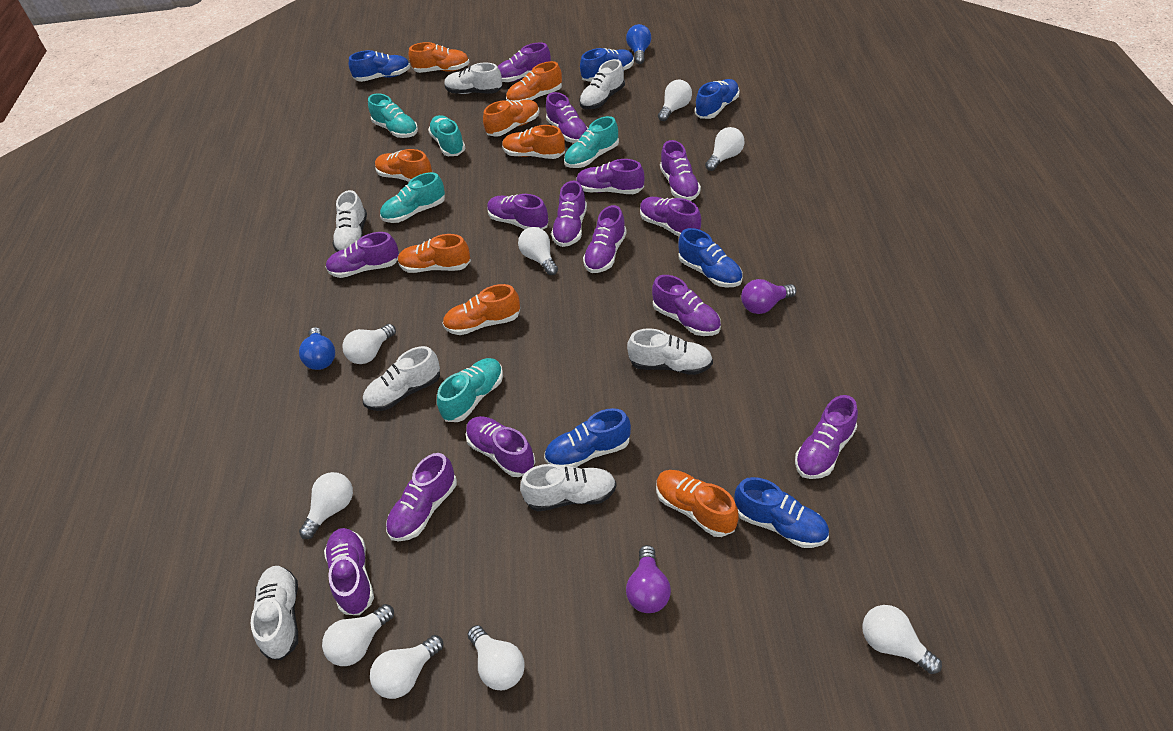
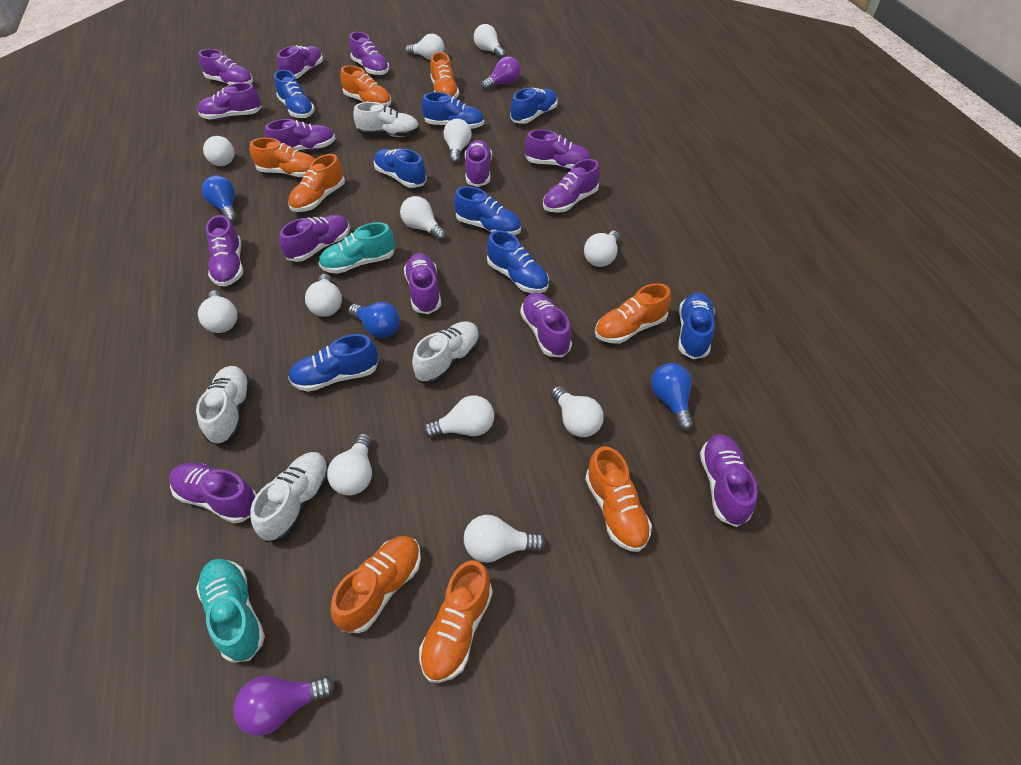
blue light bulb: [299,327,335,370] [626,24,651,64] = 2 -> [202,175,237,223] [348,302,400,339] [651,363,693,431] = 3
blue shoe: [349,50,410,82] [544,408,631,467] [580,48,634,82] [678,228,742,287] [695,79,739,119] [734,477,829,548] = 6 -> [274,70,315,118] [288,334,379,392] [374,149,427,188] [422,92,484,129] [454,186,521,235] [487,230,549,293] [510,88,558,124] [678,292,715,360] = 8
turquoise shoe: [368,94,418,138] [380,172,445,223] [428,115,465,156] [437,358,503,422] [564,116,619,168] = 5 -> [196,559,265,663] [318,222,395,274] = 2
white light bulb: [299,472,353,539] [322,604,394,666] [342,324,396,364] [370,635,443,699] [467,625,525,690] [518,227,558,275] [658,80,692,121] [705,127,744,171] [862,605,942,674] = 9 -> [198,290,237,333] [203,136,234,166] [305,274,342,317] [327,433,372,496] [400,196,447,241] [405,34,444,60] [423,395,494,438] [444,119,472,164] [464,515,546,563] [474,24,506,59] [551,386,604,437] [584,231,620,267] = 12
white shoe: [251,566,298,660] [332,190,367,252] [363,346,440,411] [444,62,503,94] [520,464,617,511] [579,59,625,109] [627,328,713,375] = 7 -> [196,366,251,446] [251,452,329,542] [353,102,420,137] [412,321,480,384] = 4

